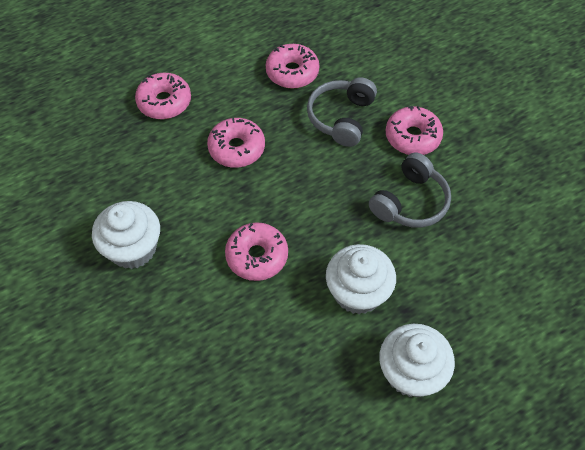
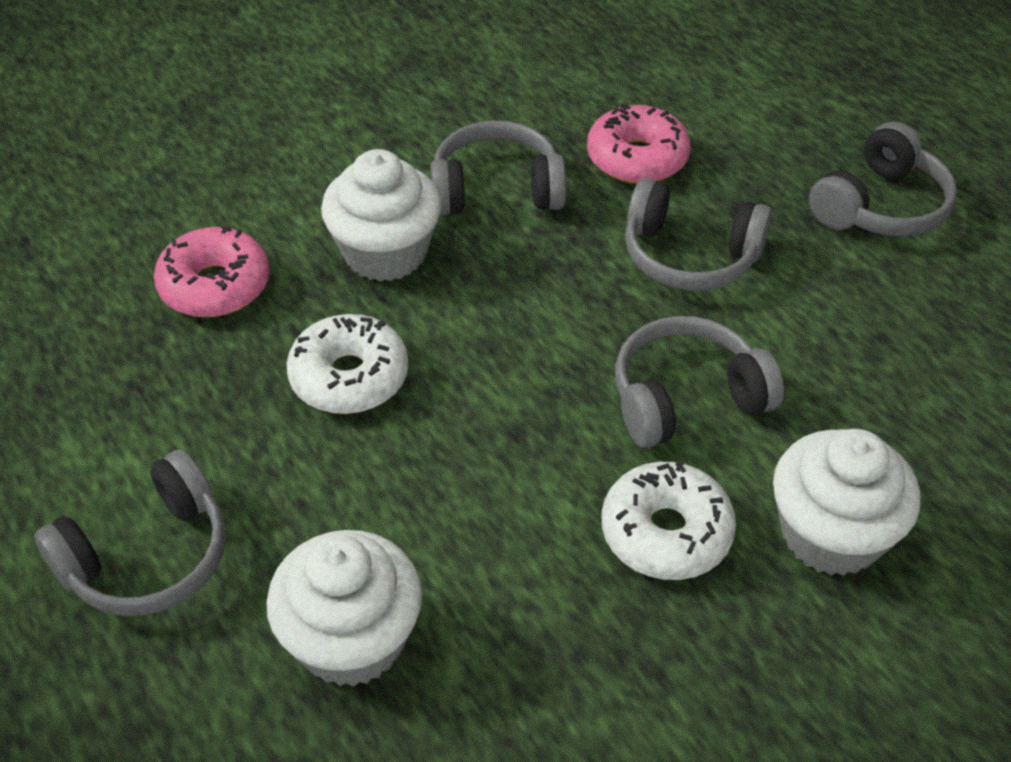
grey headphones: [307,77,377,147] [369,152,451,228] = 2 -> [34,450,226,616] [430,121,567,216] [615,316,784,448] [625,178,772,291] [809,121,957,237] = 5
pink donut: [135,73,191,119] [207,118,265,168] [225,222,288,281] [266,44,319,88] [386,106,443,155] = 5 -> [154,225,270,317] [587,103,691,184] = 2
white donut: none = 0 -> [287,314,408,414] [602,461,736,580] = 2

